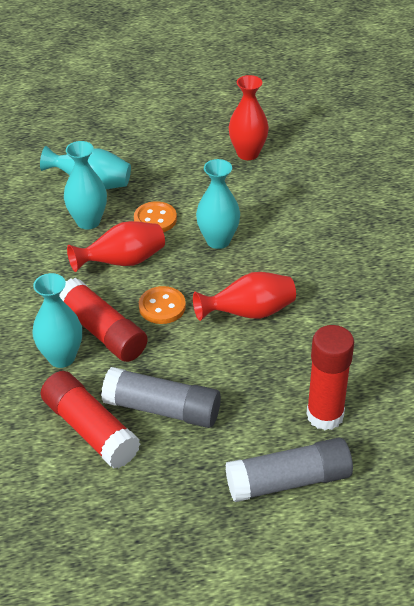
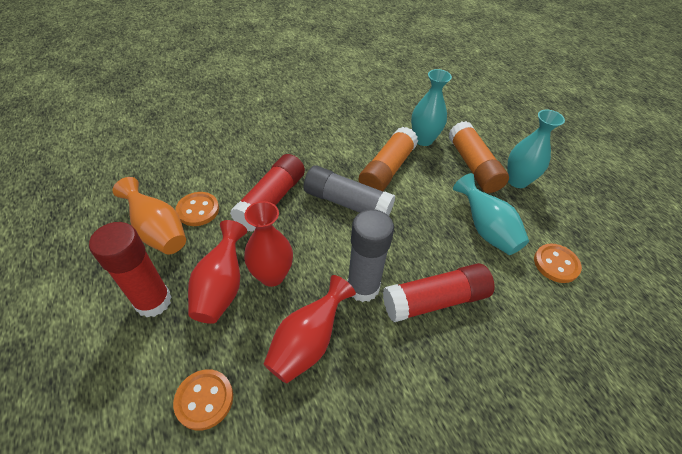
orange button: [134,201,177,232] [139,286,186,324] = 2 -> [173,369,233,431] [176,192,219,226] [534,243,582,283] = 3
orange glue stick: none = 0 -> [359,127,418,191] [449,121,509,193] = 2
orange vase: none = 0 -> [113,177,186,254] = 1
turquoise vase: [32,273,82,368] [40,146,131,189] [64,141,107,230] [196,159,240,249] = 4 -> [411,69,452,146] [453,173,529,255] [507,110,565,188] = 3

